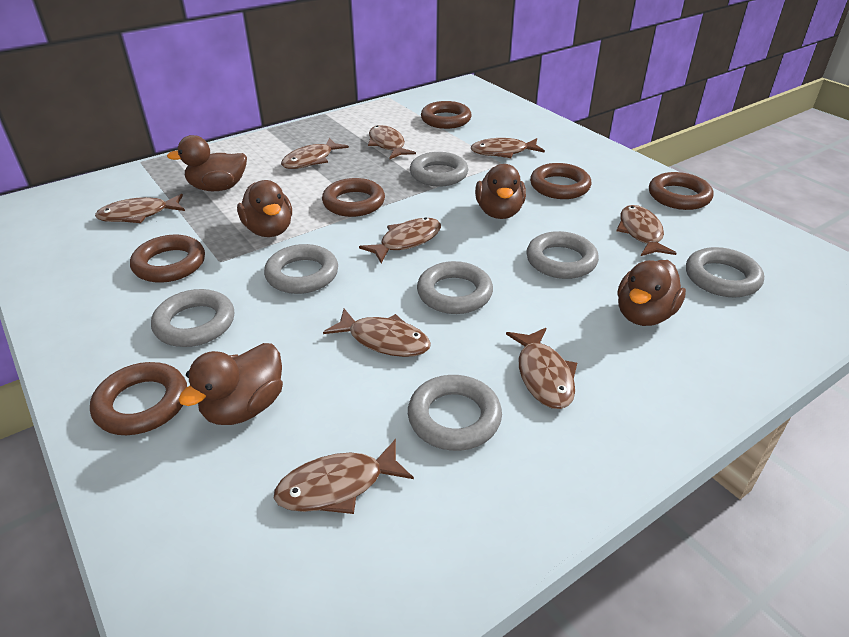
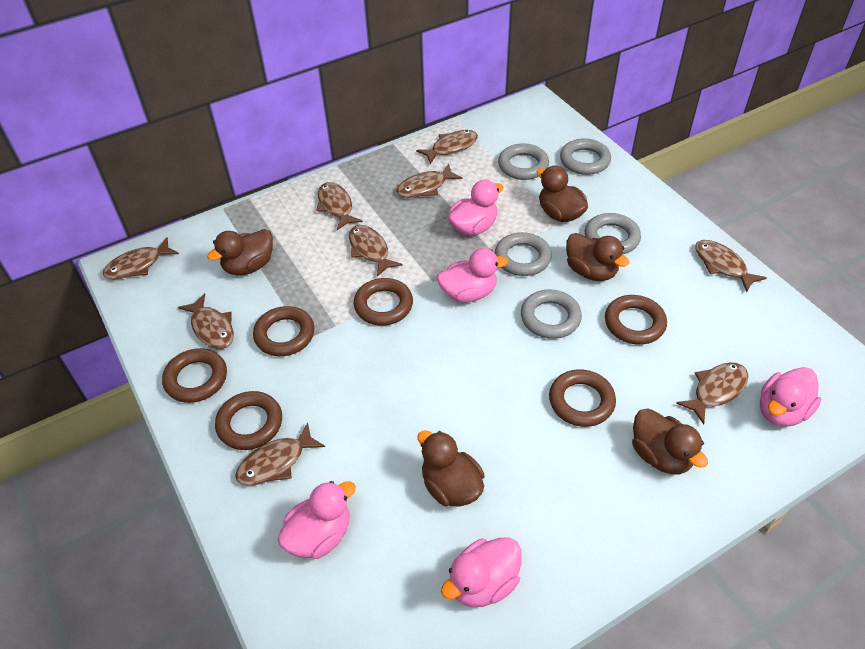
grey ring: [151,289,234,347] [264,244,338,294] [408,375,502,451] [410,152,468,187] [417,261,493,314] [526,231,599,279] [686,247,764,297] = 7 -> [495,232,552,276] [498,143,549,180] [521,290,582,339] [560,138,611,175] [585,213,641,254] = 5
pink duck: none = 0 -> [278,481,356,559] [437,248,508,302] [441,537,522,607] [448,180,504,236] [760,367,821,427] = 5

